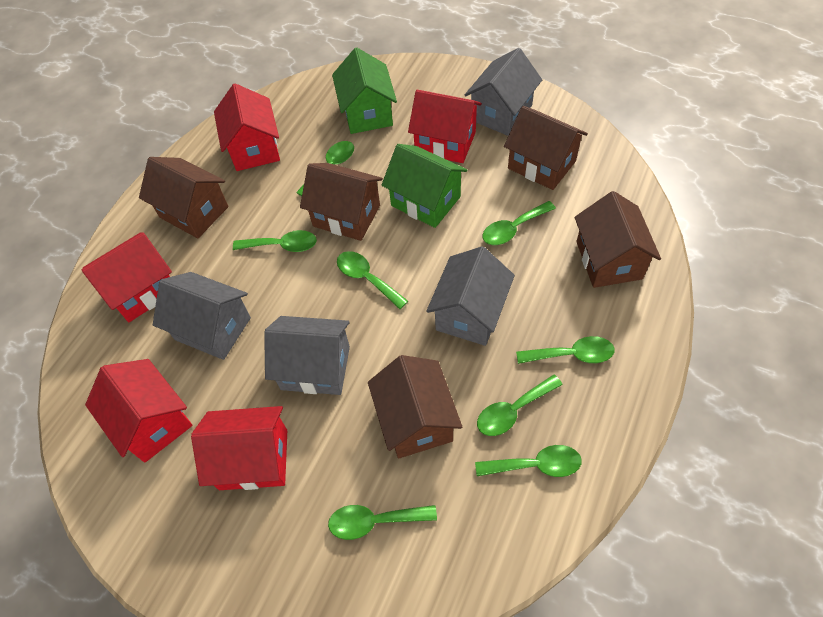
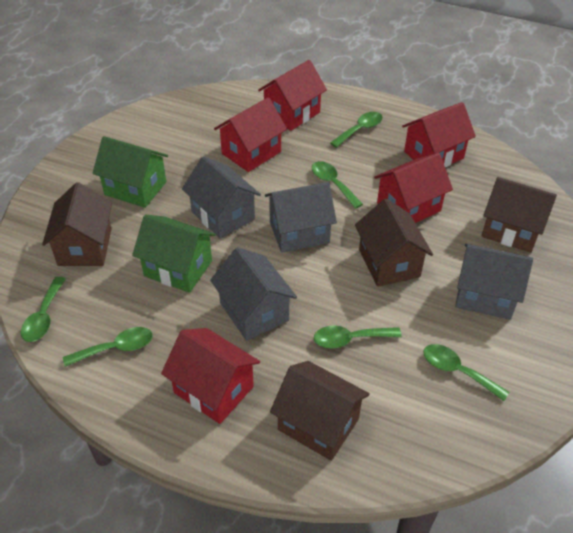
brown house: [139,157,228,238] [300,163,383,241] [368,355,462,459] [504,106,588,190] [575,191,661,288] = 5 -> [42,182,112,266] [270,361,370,461] [355,198,433,287] [481,177,557,253] = 4
green spoon: [233,230,317,252] [296,141,354,196] [328,505,437,540] [337,251,408,309] [475,445,582,477] [477,375,563,436] [483,201,556,245] [516,336,614,364] = 8 -> [21,276,66,342] [63,327,153,367] [312,161,363,209] [314,326,402,348] [330,112,383,148] [423,344,510,401] = 6

